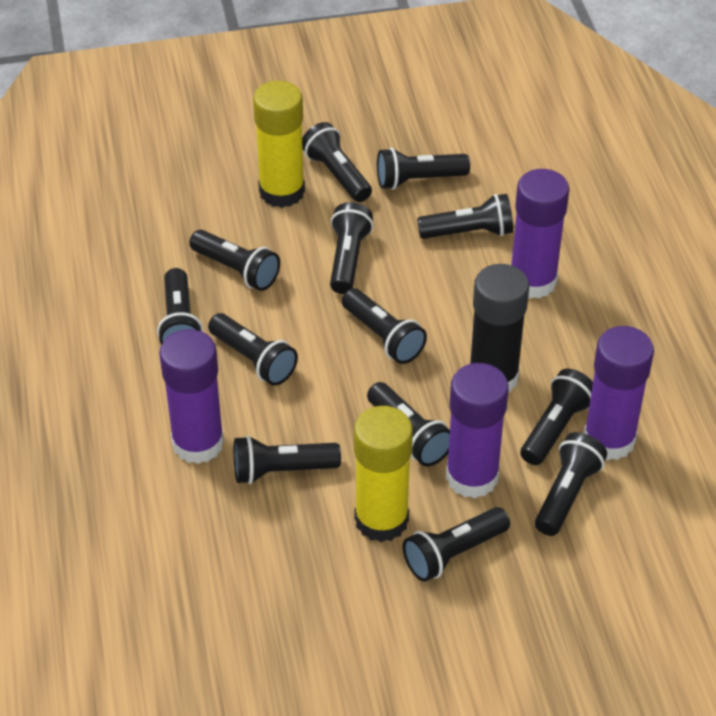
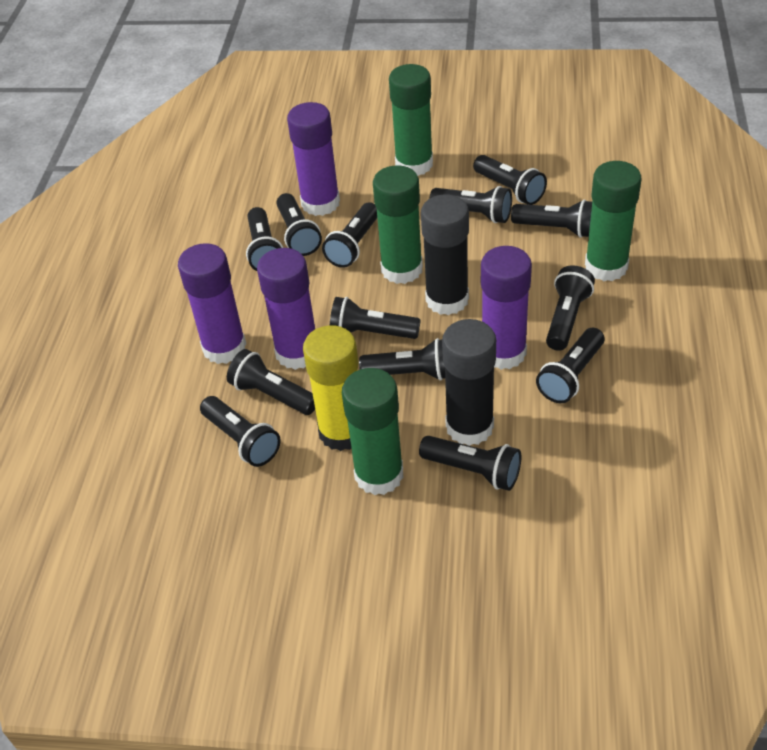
black glue stick: [470,264,529,393] = 1 -> [421,195,469,315] [442,319,496,446] = 2
green glue stick: none = 0 -> [342,368,404,495] [373,165,423,284] [389,64,433,176] [585,161,642,281] = 4
yellow glue stick: [253,81,305,208] [354,406,413,542] = 2 -> [303,325,358,451] = 1

